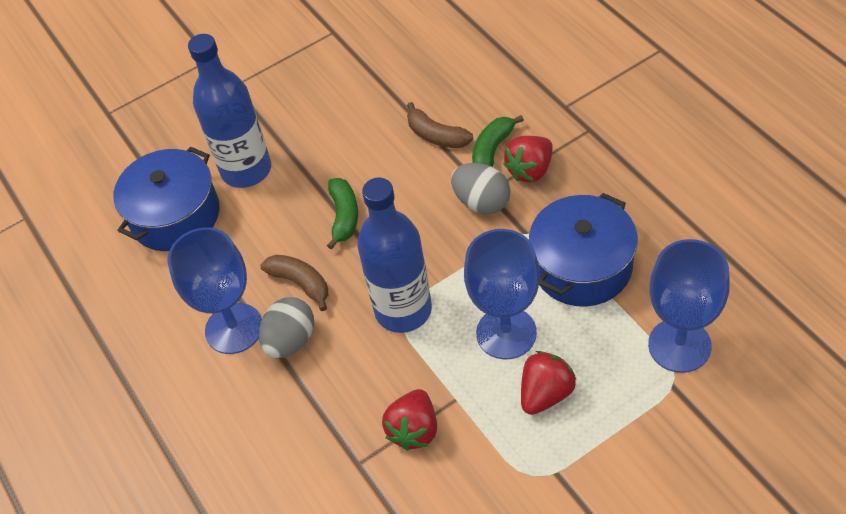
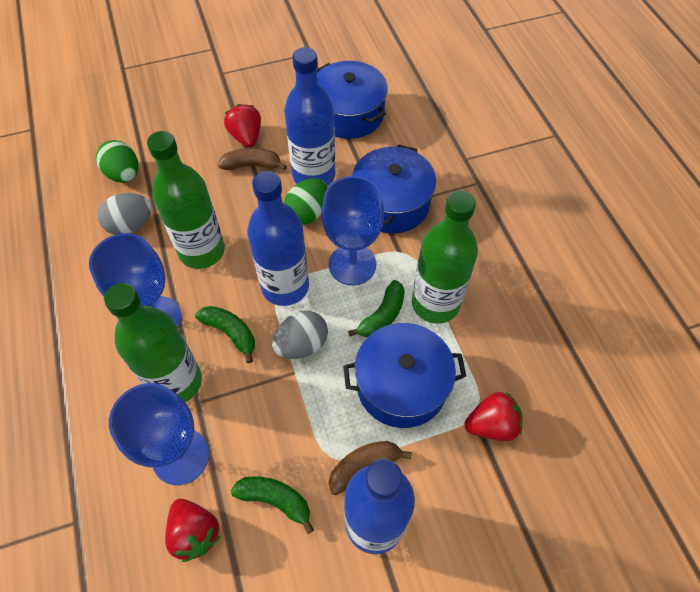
blue bottle: [188,34,271,188] [357,178,432,333] = 2 -> [247,171,309,306] [284,47,335,186] [344,459,415,554] = 3
blue pot: [114,147,220,251] [529,193,638,307] = 2 -> [316,61,388,139] [343,323,466,428] [352,144,436,233] = 3
green banana: [327,178,358,250] [472,115,524,167] = 2 -> [195,306,255,363] [231,476,314,534] [348,280,405,337] = 3
green bottle: none = 0 -> [104,283,202,402] [147,131,225,269] [412,191,478,324] = 3
green egg: none = 0 -> [96,140,139,183] [284,178,328,225] = 2

